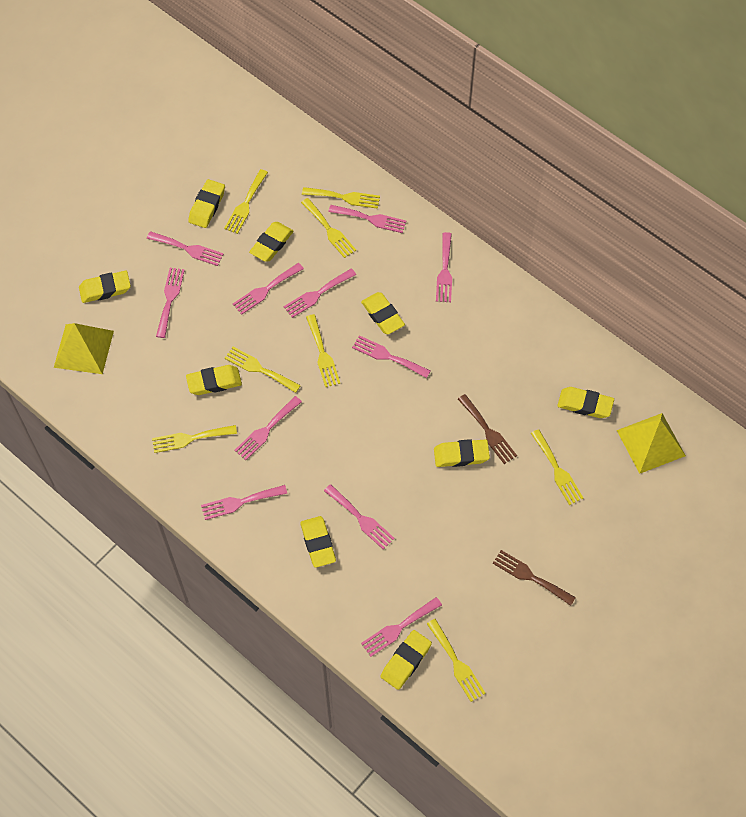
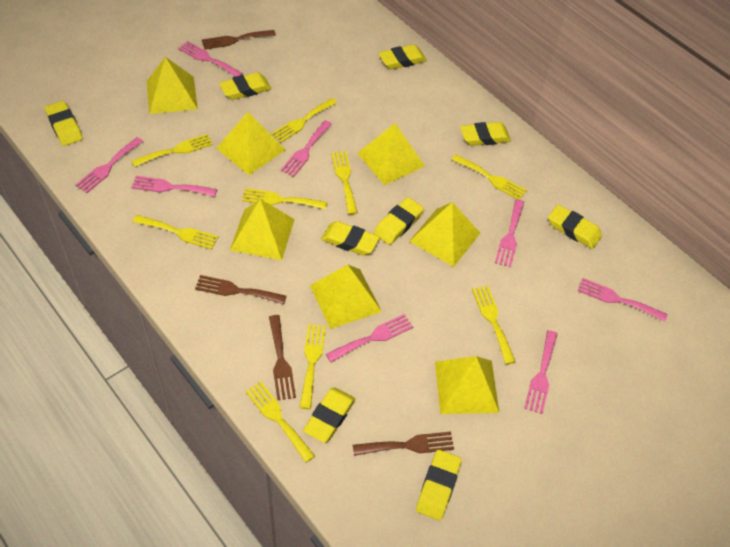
brown fork: [458,394,517,464] [493,550,576,606] = 2 -> [195,275,286,304] [202,30,276,50] [269,315,296,400] [353,432,454,456] = 4
pink fork: [147,231,223,266] [156,268,185,338] [201,485,287,520] [233,263,304,315] [234,396,302,460] [284,268,356,318] [324,484,395,549] [328,205,406,233] [352,335,430,378] [361,597,442,657] [436,232,452,302] = 11 -> [75,137,143,193] [131,176,217,196] [178,41,243,77] [281,120,332,177] [326,314,413,362] [495,199,524,268] [524,330,558,414] [578,278,668,322] = 8
yellow fork: [152,425,237,453] [224,169,268,234] [225,347,301,393] [301,198,356,258] [302,187,380,209] [306,314,340,387] [427,619,486,702] [531,429,583,505] = 8 -> [131,134,213,167] [133,215,218,250] [242,188,327,209] [246,381,315,463] [271,98,337,143] [299,324,326,409] [331,151,358,215] [451,154,527,200] [472,286,515,364] = 9
yellow pyramid: [54,323,114,374] [617,413,686,474] = 2 -> [147,57,198,114] [216,112,285,175] [230,199,295,260] [310,265,382,329] [357,123,425,185] [409,202,480,267] [435,356,499,414] = 7

